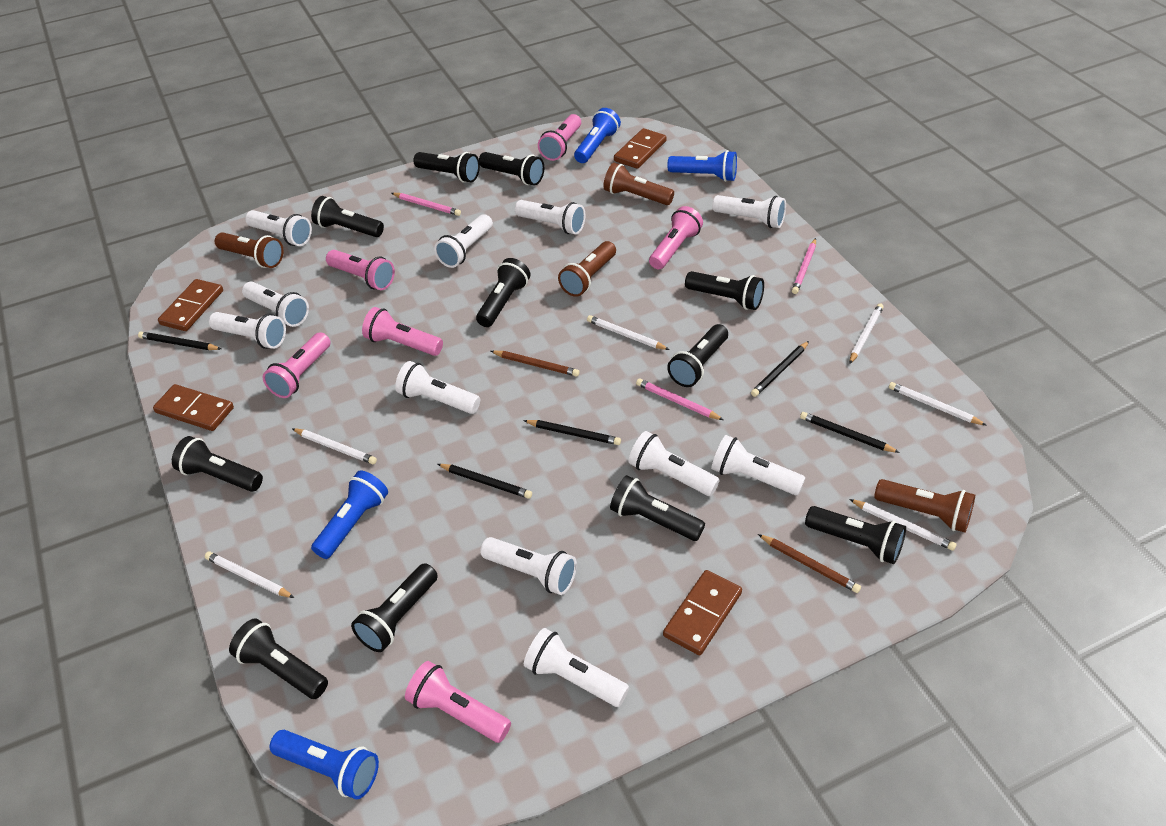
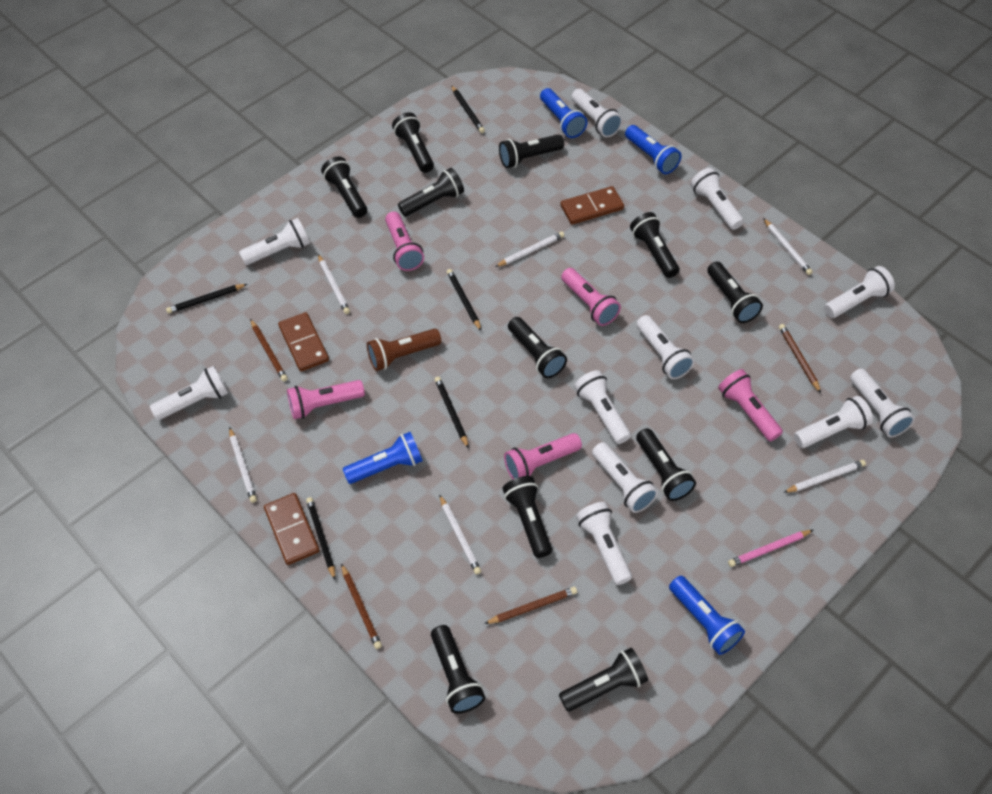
brown domino: [153,384,234,431] [158,279,223,331] [614,128,667,169] [663,570,742,655] = 4 -> [264,493,320,565] [278,312,329,372] [560,186,624,225] = 3
brown flashlight: [215,232,284,268] [558,241,616,297] [603,163,674,205] [874,479,975,532] = 4 -> [367,329,441,371] = 1
brown pencil: [491,351,579,377] [758,534,861,593] = 2 -> [250,319,288,382] [341,563,382,649] [484,587,577,624] [779,324,821,393] = 4
pink flashlight: [263,332,331,398] [326,250,395,290] [362,307,443,356] [405,661,511,743] [538,114,581,161] [649,206,703,269] = 6 -> [287,380,365,419] [385,212,424,271] [504,433,582,479] [561,268,621,326] [718,369,783,441] = 5
pink pencil: [391,193,461,216] [636,379,724,420] [792,238,816,294] = 3 -> [728,530,813,567] = 1

